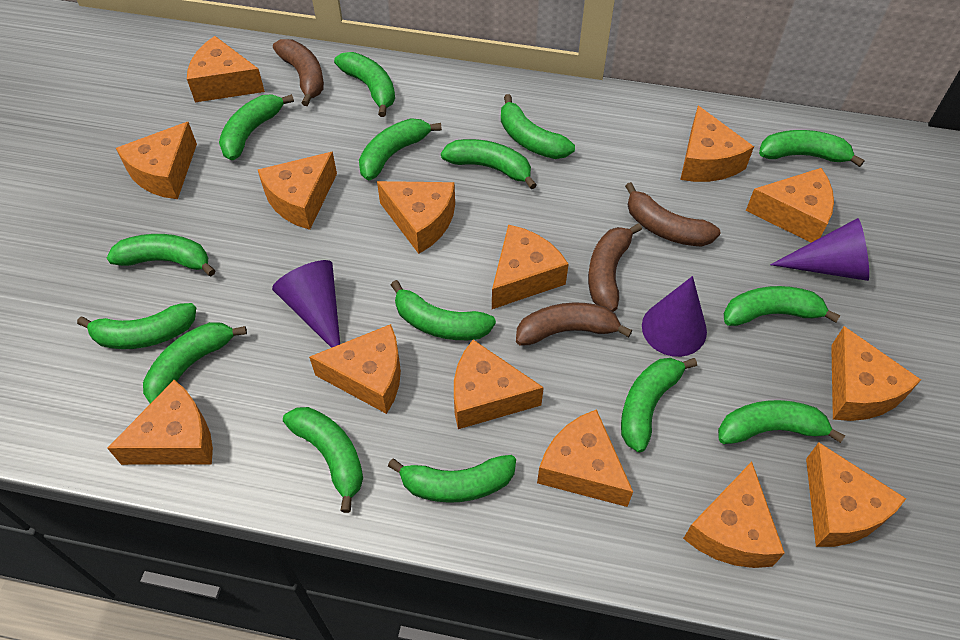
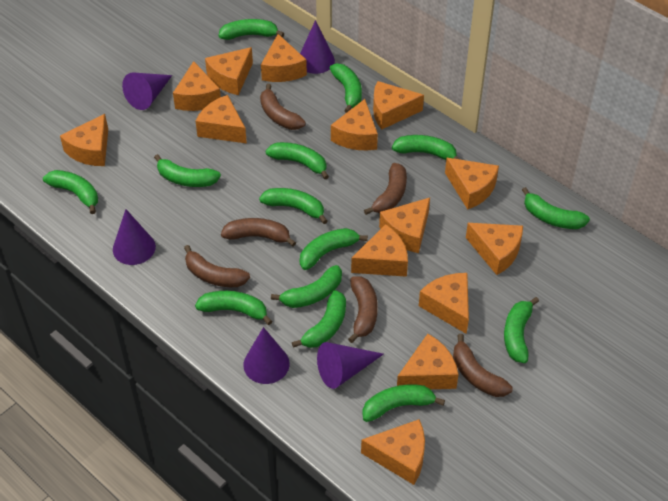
brown banana: [273,39,324,106] [516,302,633,346] [588,223,642,312] [625,182,720,247] = 4 -> [184,245,250,287] [221,218,296,246] [260,84,306,130] [348,276,378,343] [364,163,407,215] [453,334,513,397] = 6
green banana: [77,303,196,349] [107,234,216,276] [143,322,247,404] [219,94,294,160] [283,407,363,513] [334,52,395,117] [359,118,442,180] [388,455,516,503] [391,280,496,340] [441,139,537,189] [501,94,575,159] [621,358,697,452] [718,400,845,444] [724,286,840,326] [759,130,865,167] = 15 -> [43,170,98,214] [154,154,221,187] [195,291,272,325] [219,19,284,40] [259,188,327,224] [266,142,329,179] [271,265,342,308] [292,290,346,348] [300,228,368,270] [330,63,362,113] [362,384,445,422] [392,135,461,160] [504,297,539,363] [522,187,590,229] = 14
purple cone: [272,260,340,348] [642,276,707,357] [770,218,869,281] = 3 -> [113,209,156,265] [122,73,172,110] [243,327,290,384] [300,20,335,74] [317,342,384,389] = 5

